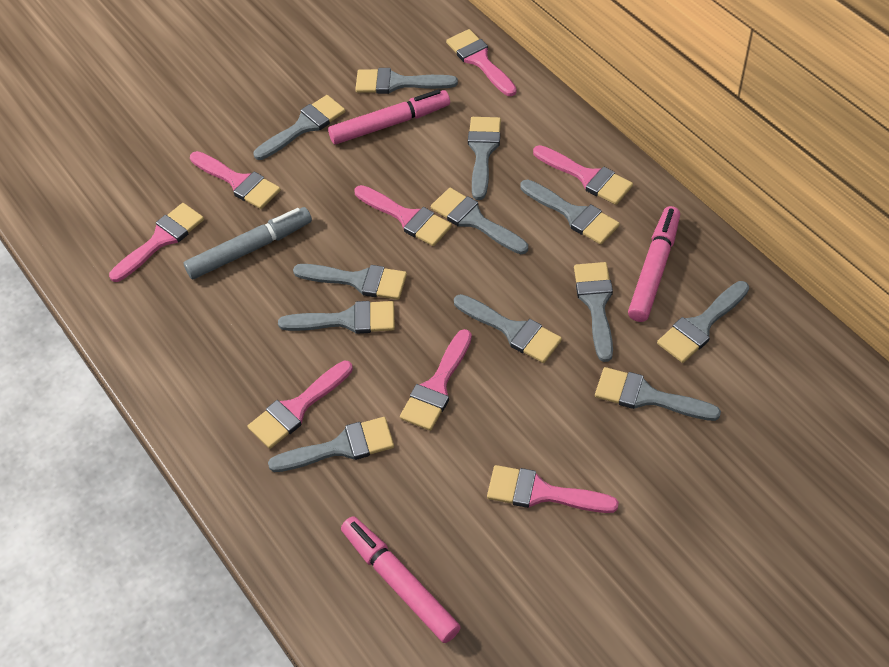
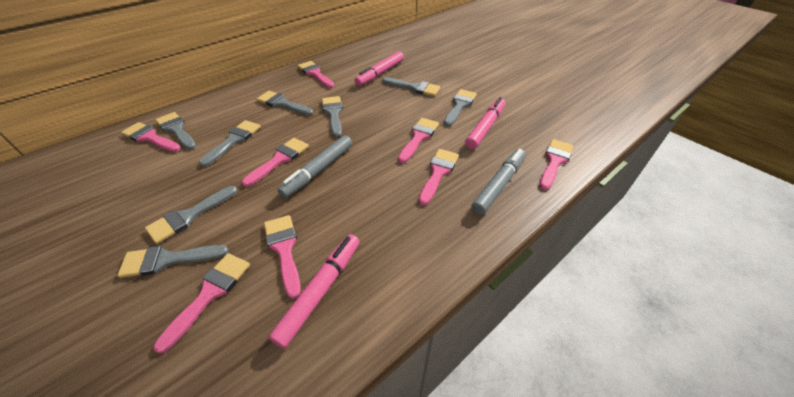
grey brush: [254,95,345,160] [268,417,394,472] [278,301,395,334] [293,264,407,300] [355,68,458,94] [431,188,528,254] [454,294,562,363] [468,117,501,200] [520,179,620,245] [574,262,613,362] [595,367,721,421] [657,281,749,363] = 12 -> [117,245,229,278] [145,186,237,244] [155,112,196,150] [199,120,261,167] [257,91,313,115] [322,96,343,137] [382,77,440,96] [444,89,477,126] = 8
grey marker: [184,207,312,279] = 1 -> [277,135,352,198] [471,149,526,215] = 2

